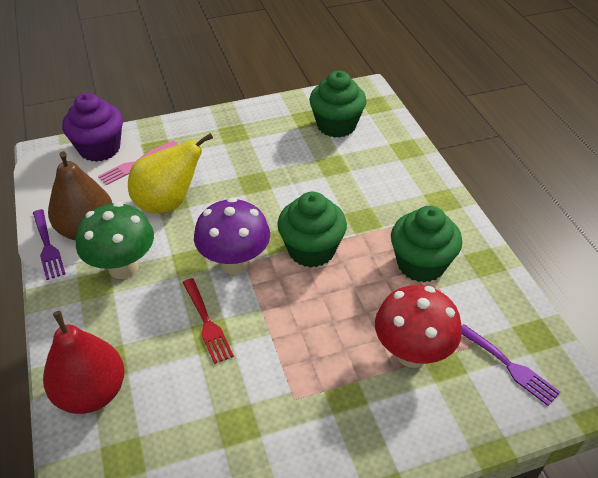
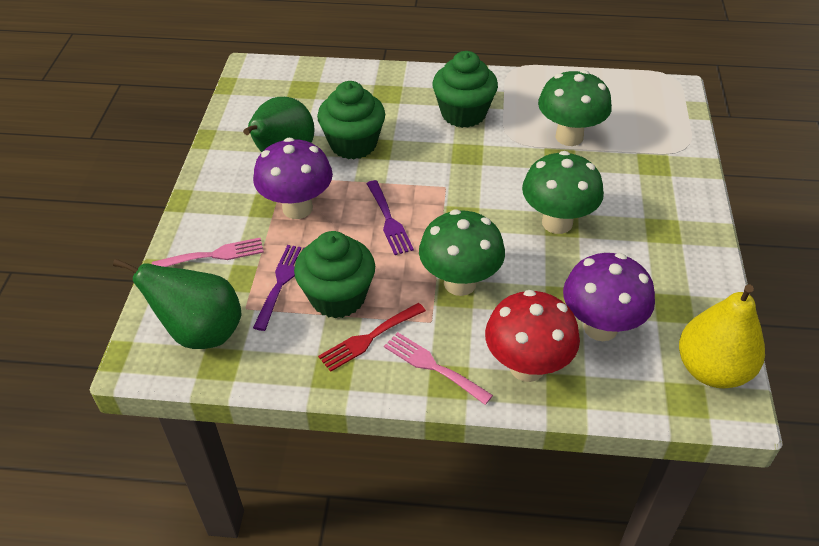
brown pear: [48,151,113,240] = 1 -> none = 0
green mushroom: [76,202,154,279] = 1 -> [419,209,505,296] [522,151,604,234] [538,70,612,146] = 3
green pear: none = 0 -> [113,258,241,349] [243,97,315,152] = 2
pink fork: [98,141,178,185] = 1 -> [152,238,264,267] [384,332,493,405] = 2
purple cupcake: [62,93,123,162] = 1 -> none = 0
purple mushroom: [194,198,270,275] = 1 -> [253,138,333,219] [563,253,655,341] = 2
red pear: [43,311,125,414] = 1 -> none = 0

